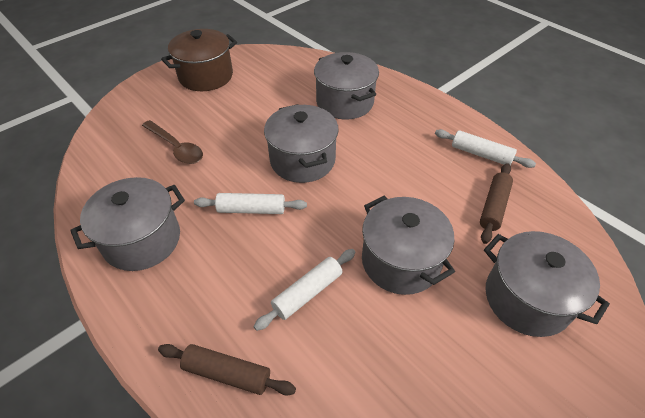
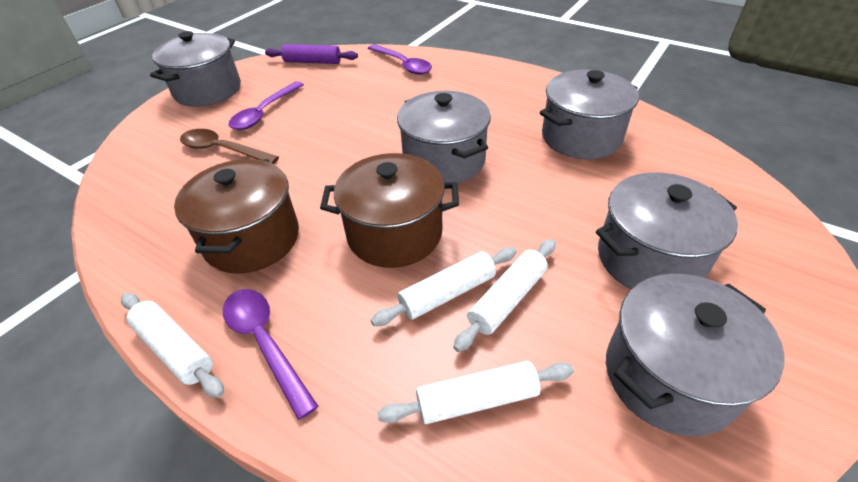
brown pot: [161,29,237,91] = 1 -> [174,159,299,274] [320,153,459,268] = 2
brown rolling pin: [158,344,296,396] [480,163,513,244] = 2 -> none = 0
purple rolling pin: none = 0 -> [265,44,358,64] = 1
purple spoon: none = 0 -> [223,289,318,420] [228,81,304,130] [368,44,432,75] = 3
white rolling pin: [194,193,307,214] [253,249,356,331] [435,129,536,168] = 3 -> [121,293,224,398] [371,247,517,326] [377,361,574,424] [453,239,556,352] = 4

